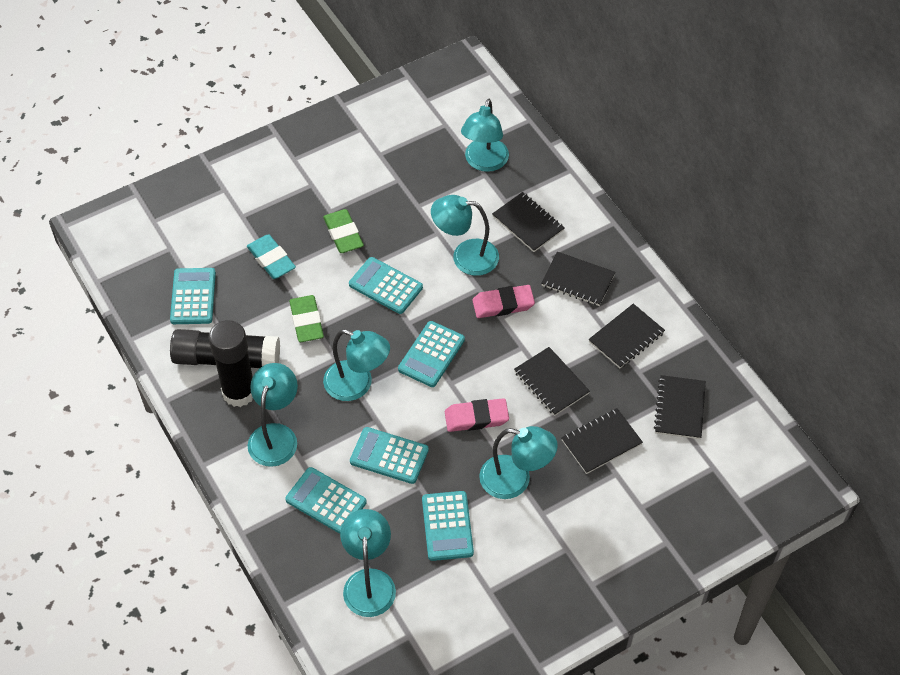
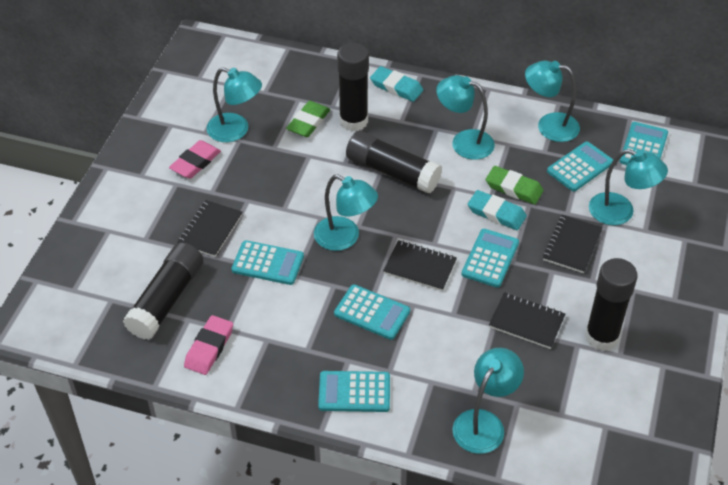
black glue stick: [170,329,280,368] [208,320,253,407] = 2 -> [123,242,203,340] [337,43,369,131] [346,131,442,193] [585,258,638,351] = 4
black notebook: [492,192,564,252] [514,347,590,416] [541,252,616,306] [561,408,643,474] [588,304,665,368] [654,375,706,439] = 6 -> [177,200,243,257] [383,240,457,291] [489,292,565,349] [543,215,602,273] = 4
turquoise eraser: [247,234,296,279] = 1 -> [370,66,423,102] [468,190,527,230] = 2

